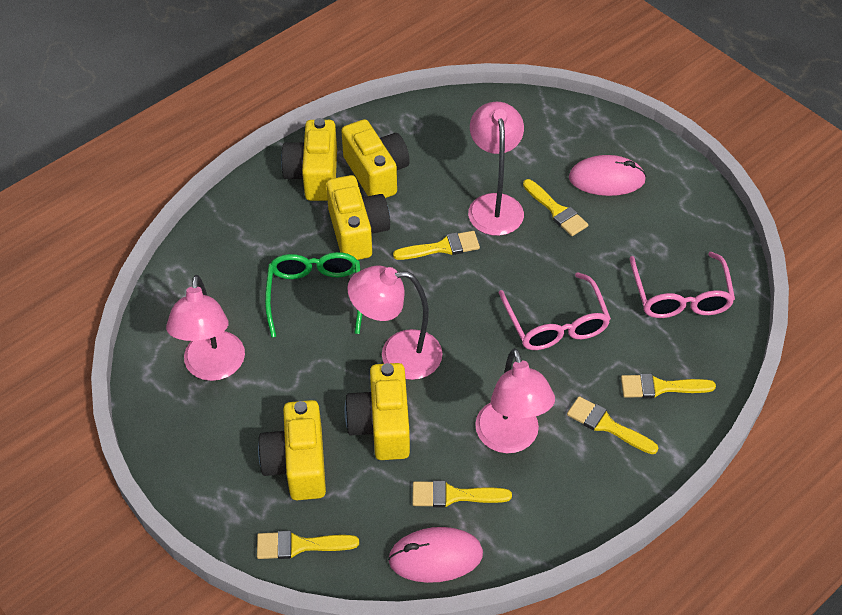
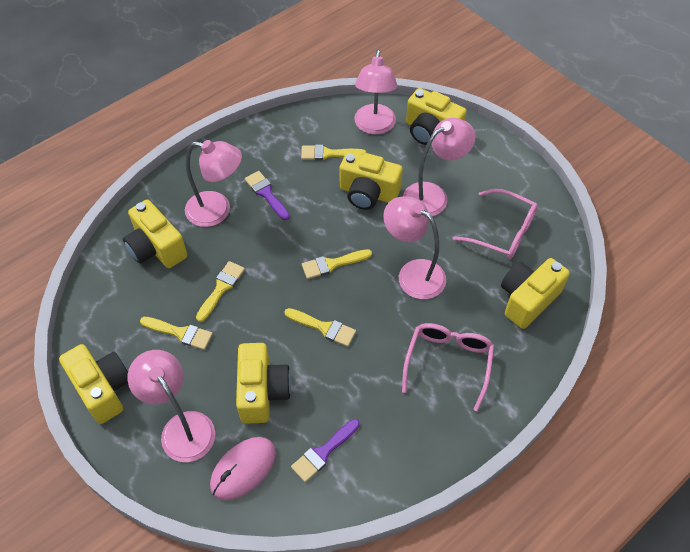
green glasses: [265,252,362,338] = 1 -> none = 0
pink lamp: [166,275,245,381] [347,266,443,380] [468,102,524,236] [475,348,555,453] = 4 -> [128,350,215,462] [185,140,242,227] [354,50,398,135] [383,196,446,299] [403,118,476,216] = 5
pink mouse: [388,527,483,583] [569,155,646,196] = 2 -> [210,437,276,500] = 1
purple brush: none = 0 -> [245,171,290,220] [291,419,360,482] = 2
yellow brush: [257,531,359,559] [393,231,480,260] [412,480,512,507] [523,179,588,236] [567,396,658,454] [621,374,716,398] = 6 -> [140,317,213,350] [196,261,245,322] [284,308,356,347] [301,145,366,161] [302,249,372,279] = 5
yellow camera: [258,400,326,500] [281,118,337,201] [326,175,390,260] [341,119,410,198] [345,363,410,460] = 5 -> [59,344,128,424] [123,200,187,268] [236,343,291,424] [340,151,403,210] [406,88,467,145] [501,258,570,329] = 6

